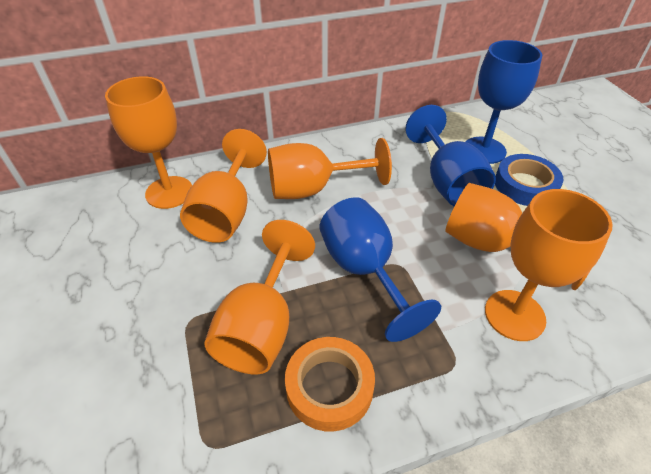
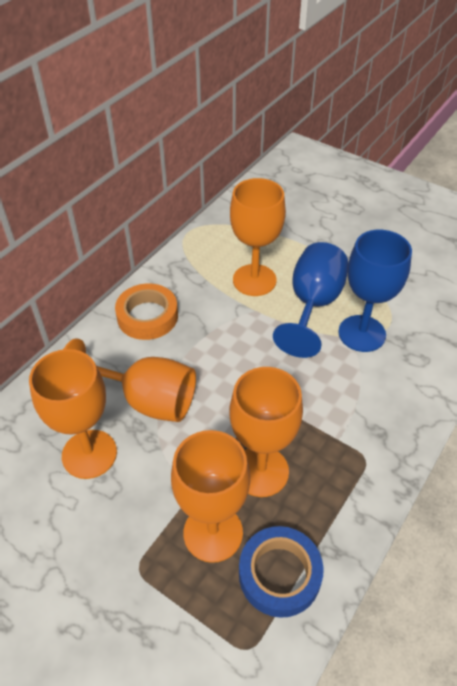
blue goblet: [320,197,441,342] [405,105,496,206] [465,40,542,164] = 3 -> [273,242,348,358] [338,230,412,352] = 2
orange goblet: [105,76,192,209] [180,129,267,243] [204,220,315,374] [268,138,392,199] [445,183,591,290] [485,189,613,341] = 6 -> [29,349,117,479] [63,338,196,422] [171,430,250,563] [229,367,303,497] [230,178,286,296] = 5

